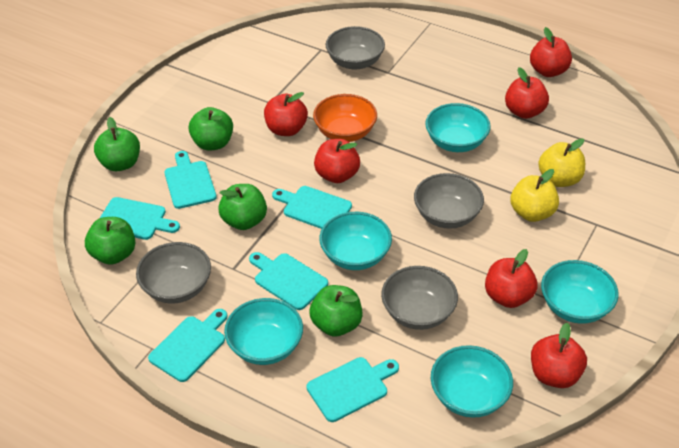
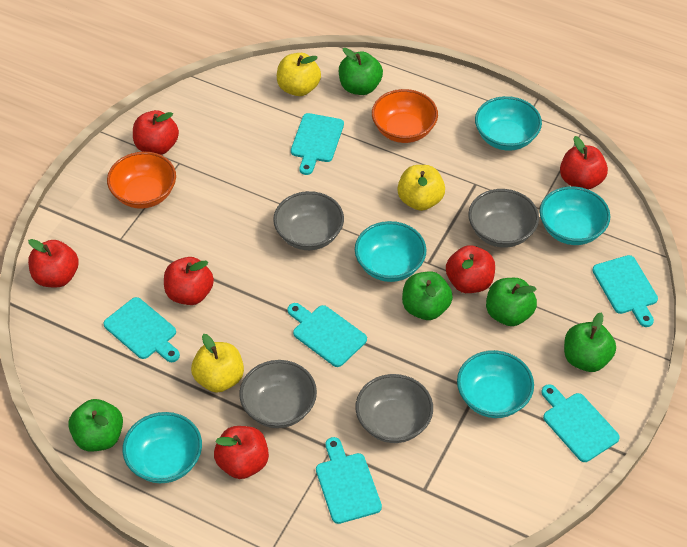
orange bowl: [313,94,377,142] = 1 -> [107,151,176,209] [372,89,438,143] = 2
yellow apple: [510,169,559,222] [538,138,585,187] = 2 -> [191,334,244,393] [277,53,321,96] [397,165,445,211] = 3

